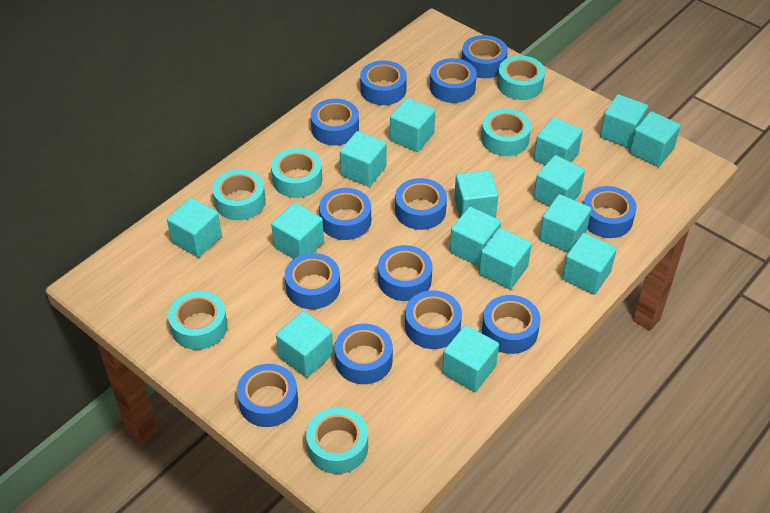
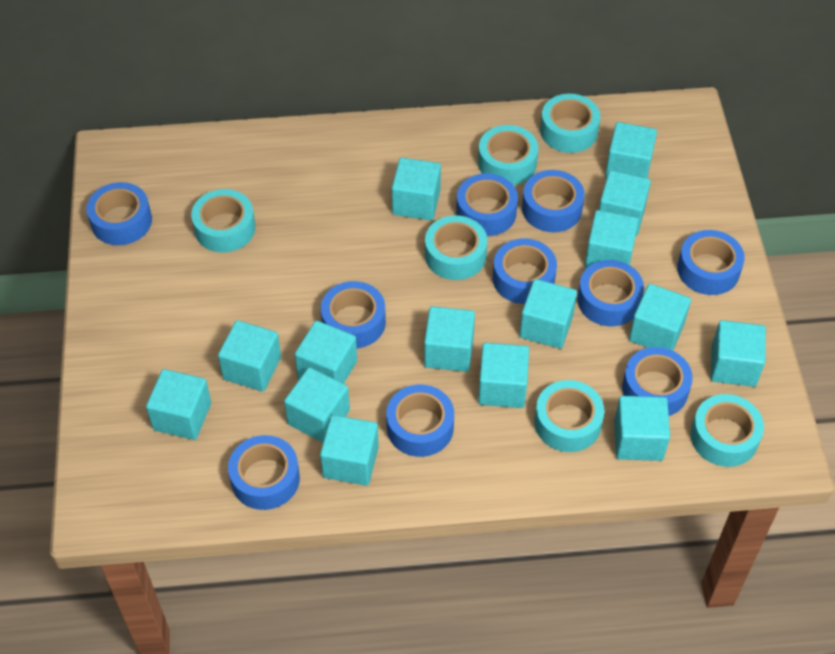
blue tape: [237,364,298,427] [285,253,340,309] [311,99,359,146] [319,188,371,240] [335,324,393,384] [360,61,407,105] [378,245,432,301] [395,178,447,230] [405,291,462,349] [430,58,477,103] [462,35,508,78] [482,295,540,354] [584,186,637,238] = 13 -> [86,182,152,245] [228,435,300,510] [321,281,386,348] [386,385,454,457] [456,173,518,236] [493,239,557,304] [522,170,585,232] [577,260,644,326] [622,347,693,416] [677,230,745,295] = 10

